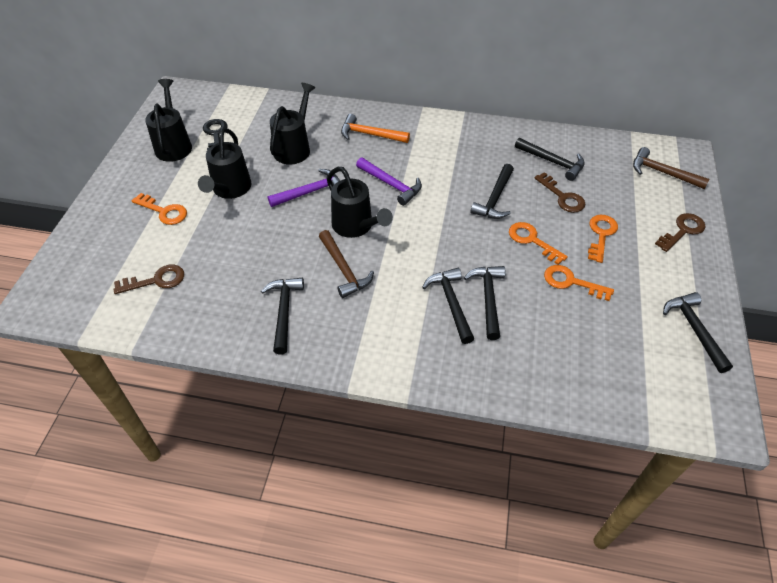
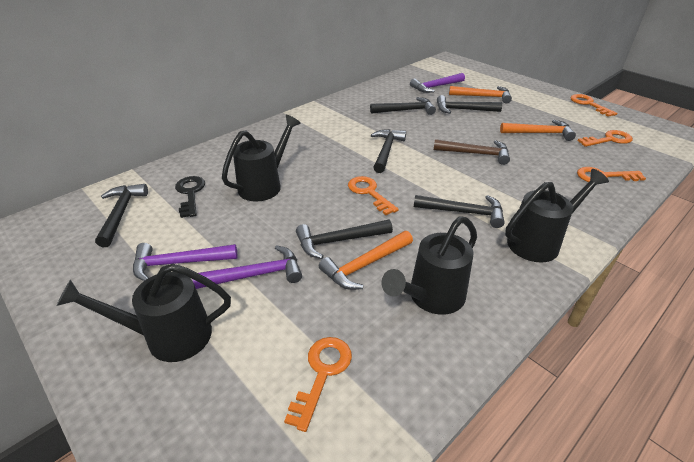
brown hammer: [319,230,374,298] [633,147,709,189] = 2 -> [434,139,510,165] = 1
brown key: [113,265,184,294] [534,172,586,213] [655,213,706,252] = 3 -> none = 0
orange hammer: [341,114,410,143] = 1 -> [319,231,413,290] [449,86,512,103] [500,120,576,141] = 3
orange key: [132,193,187,225] [509,222,568,265] [544,265,614,301] [588,215,618,263] = 4 -> [284,337,352,432] [348,176,399,215] [570,94,617,117] [577,167,646,182] [578,130,633,147] = 5
purple hammer: [268,169,341,207] [356,158,422,206] = 2 -> [133,243,237,281] [192,245,302,289] [410,73,465,93] = 3

